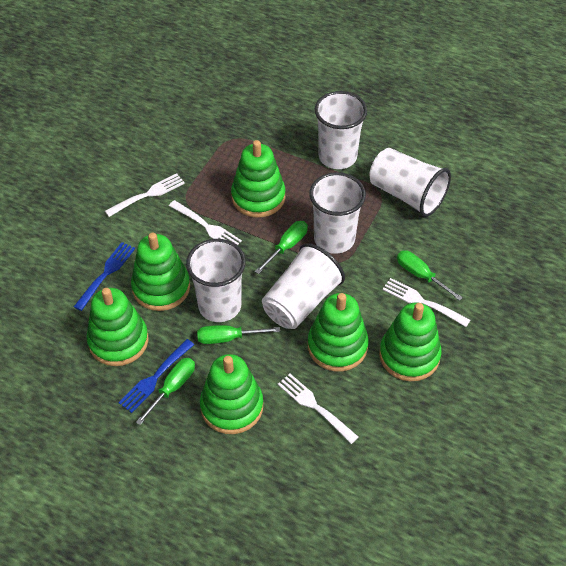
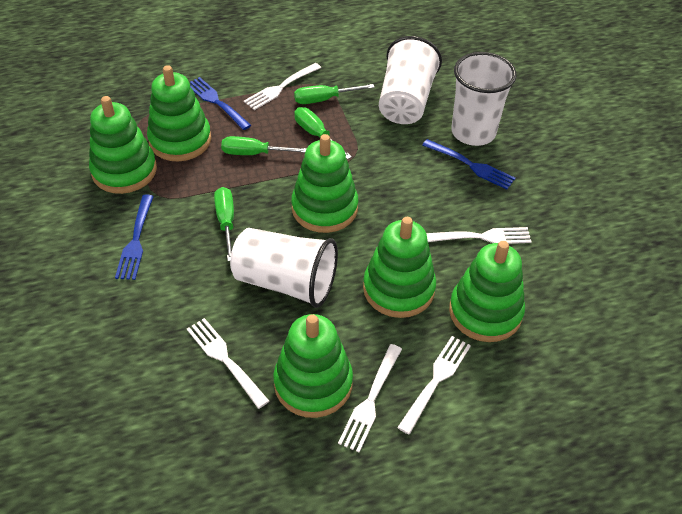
blue fork: [74,242,135,311] [118,339,194,413] = 2 -> [115,195,154,280] [190,77,251,130] [422,139,515,189] = 3
white cup: [186,239,246,322] [262,243,345,329] [309,172,366,254] [315,91,367,169] [370,148,451,217] = 5 -> [230,228,338,308] [379,36,442,124] [451,52,517,146] = 3
white fork: [105,173,185,217] [169,200,242,245] [278,374,358,444] [383,278,470,327] = 4 -> [187,318,269,409] [244,63,321,110] [338,344,402,452] [397,336,471,435] [426,227,532,244] = 5

